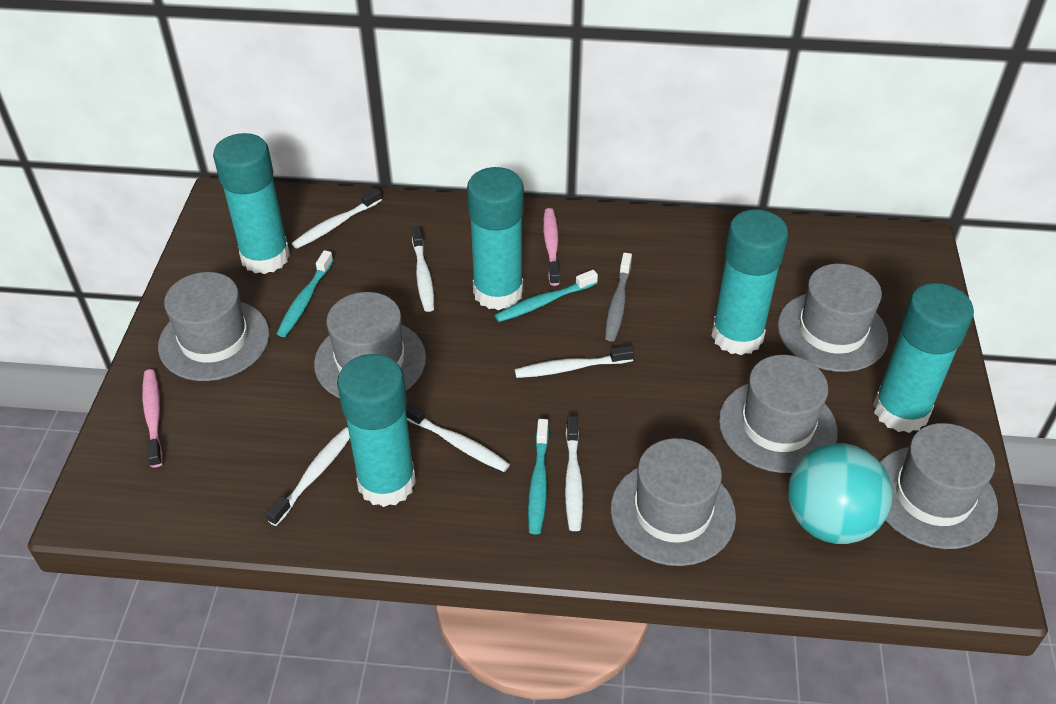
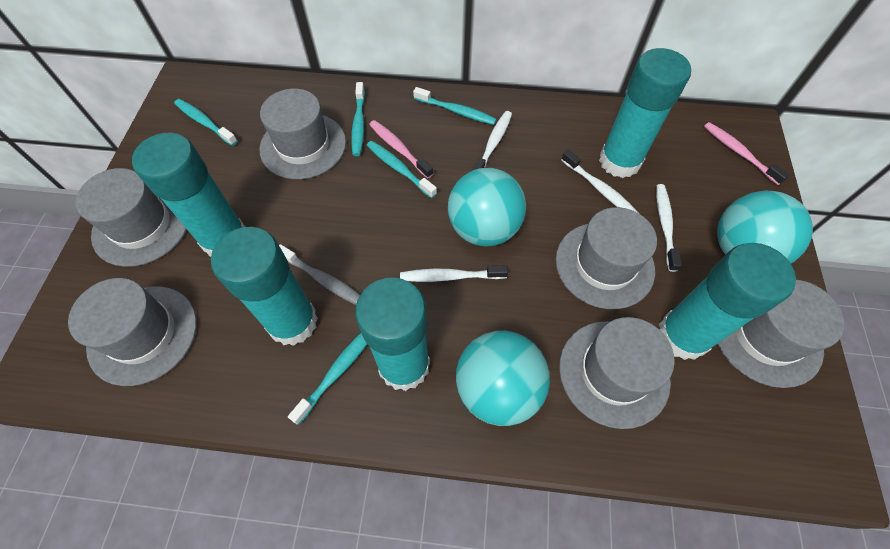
turquoise ball: [788,443,892,544] = 1 -> [448,168,526,247] [456,331,550,426] [717,191,813,263] = 3
turquoise toothbrush: [277,250,333,337] [495,270,598,322] [528,419,549,534] = 3 -> [174,99,238,146] [288,333,367,425] [351,82,365,156] [367,141,437,198] [413,87,497,125] = 5
white toothbrush: [266,427,350,526] [292,188,382,249] [406,402,510,472] [411,226,434,312] [515,346,634,378] [565,416,583,531] = 6 -> [400,265,508,282] [472,111,512,171] [561,150,640,214] [656,184,682,272] = 4

